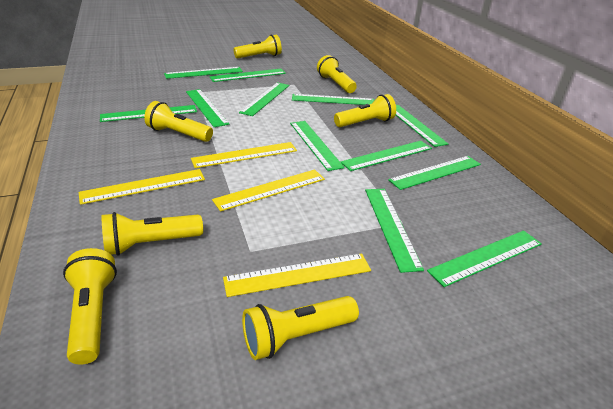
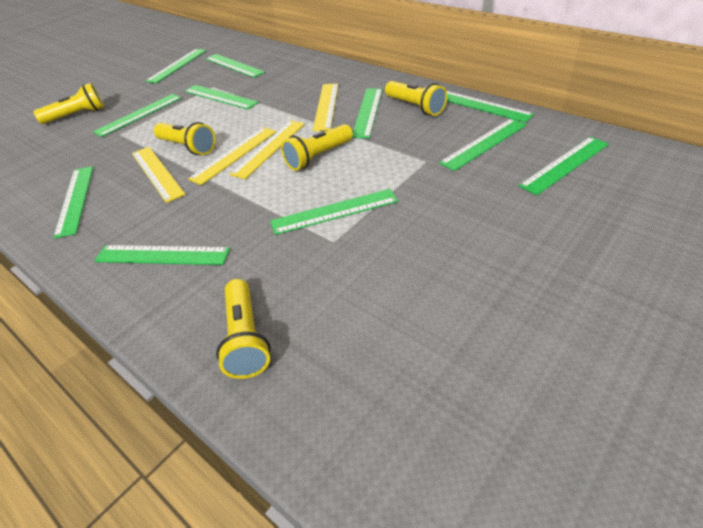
green ruler: [100,105,197,122] [164,67,243,79] [186,89,229,127] [209,69,286,82] [239,82,289,116] [290,121,345,171] [292,94,374,105] [341,141,432,171] [365,189,424,273] [388,156,481,190] [396,105,448,147] [427,231,542,287] = 12 -> [53,166,93,239] [93,94,182,137] [95,245,230,265] [146,49,207,83] [185,85,259,109] [206,54,265,78] [270,189,398,235] [352,89,382,138] [439,119,527,171] [447,91,534,123] [518,137,609,195] = 11
yellow flashlight: [63,248,117,364] [102,212,203,256] [144,101,213,142] [233,34,282,59] [242,296,359,360] [317,55,357,93] [334,94,396,127] = 7 -> [34,83,104,124] [154,122,216,155] [216,279,271,379] [281,124,353,171] [385,81,447,116] = 5

